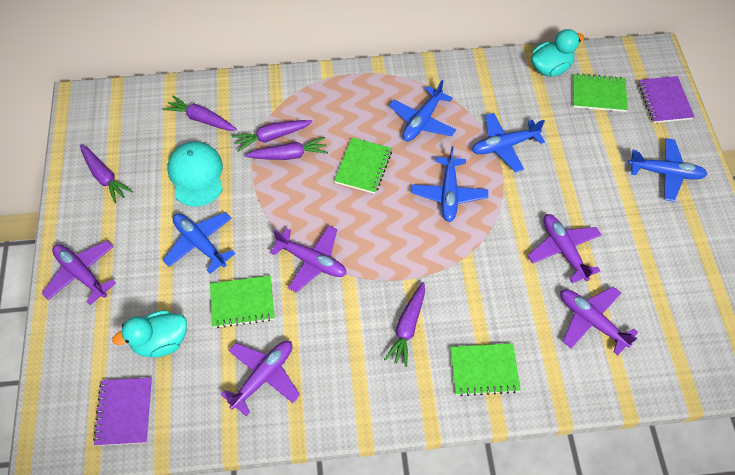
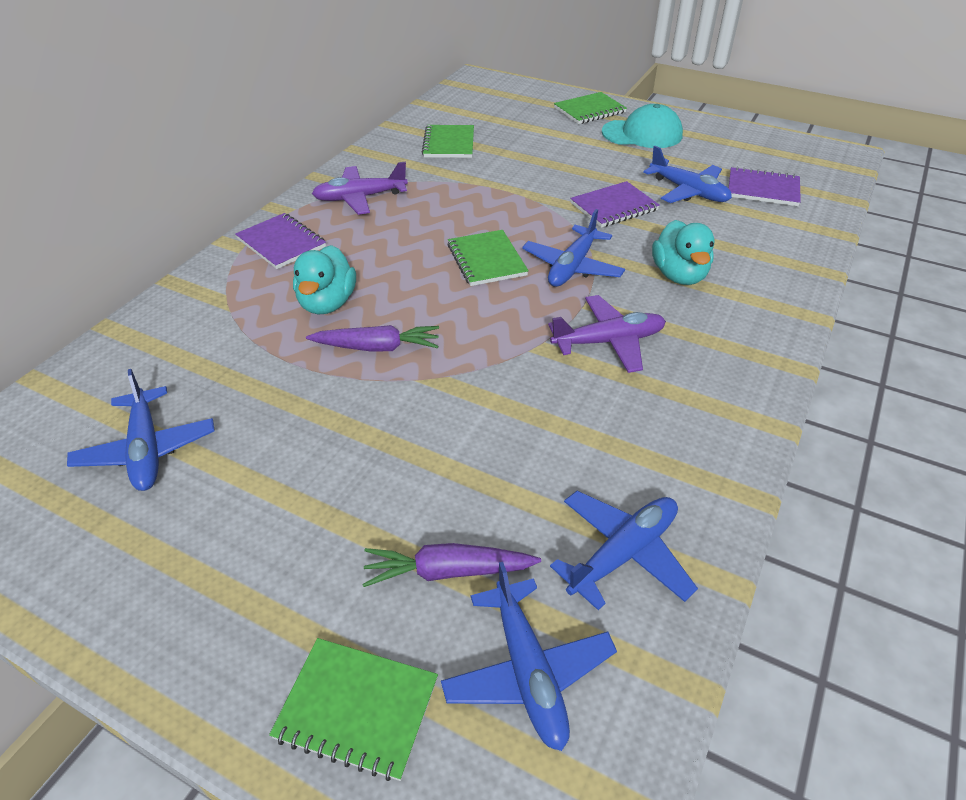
purple carrot: [80,144,133,204] [163,96,237,131] [232,120,313,152] [245,137,328,160] [384,282,425,367] = 5 -> [306,325,439,352] [362,543,541,587] = 2
purple notebook: [93,378,152,446] [638,76,694,123] = 2 -> [235,213,326,269] [570,181,660,228] [729,166,801,206] = 3
purple plane: [41,241,116,305] [220,341,300,416] [270,226,347,293] [527,214,601,283] [560,286,638,355] = 5 -> [312,162,408,215] [548,295,666,373] = 2

